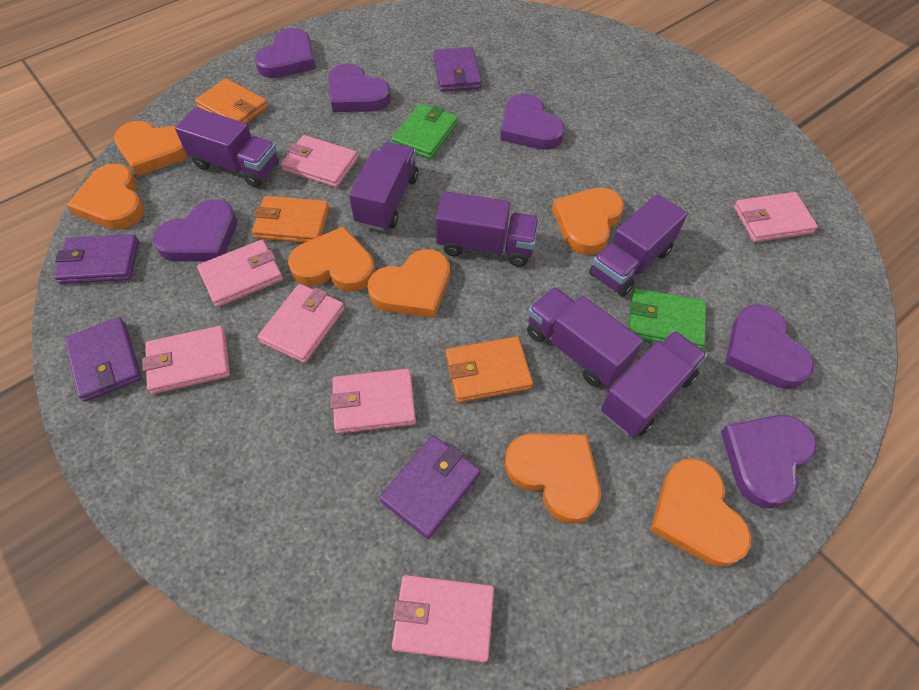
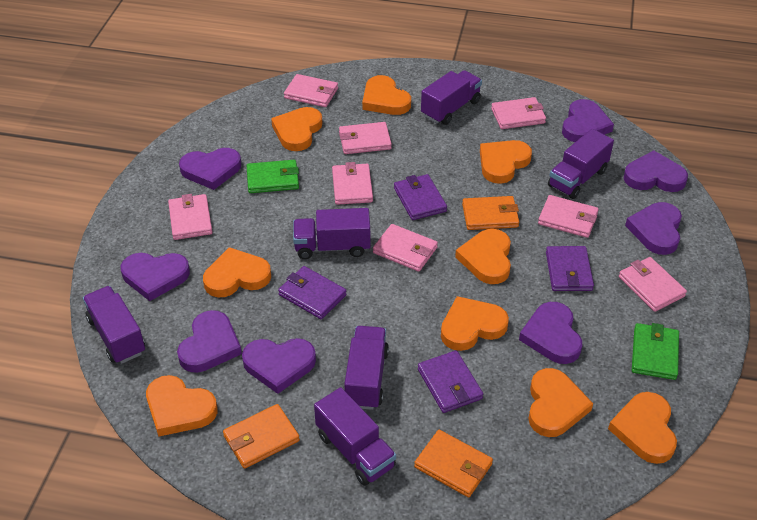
orange heart: [67,164,144,229] [114,121,188,176] [288,226,375,292] [367,249,450,318] [504,433,601,524] [552,188,624,255] [650,458,751,567] = 7 -> [146,375,217,437] [203,247,271,297] [271,107,322,151] [362,75,411,115] [441,296,509,351] [455,229,511,284] [480,140,532,184] [528,368,593,437] [608,392,677,464] = 9
pink wallet: [142,326,230,394] [197,240,283,307] [258,284,345,363] [281,135,358,188] [330,369,416,434] [392,575,494,663] [734,192,818,242] = 7 -> [168,194,212,240] [284,74,338,107] [332,162,373,205] [339,122,392,154] [373,224,438,272] [491,97,546,129] [538,195,599,238] [619,257,687,312] = 8
purple heart: [153,199,237,262] [255,28,316,78] [328,63,391,112] [500,94,565,150] [721,415,817,508] [725,304,814,389] = 6 -> [121,253,190,301] [177,310,242,373] [179,148,241,190] [242,338,316,394] [519,302,582,364] [562,99,614,142] [624,150,688,192] [625,202,682,255] = 8

